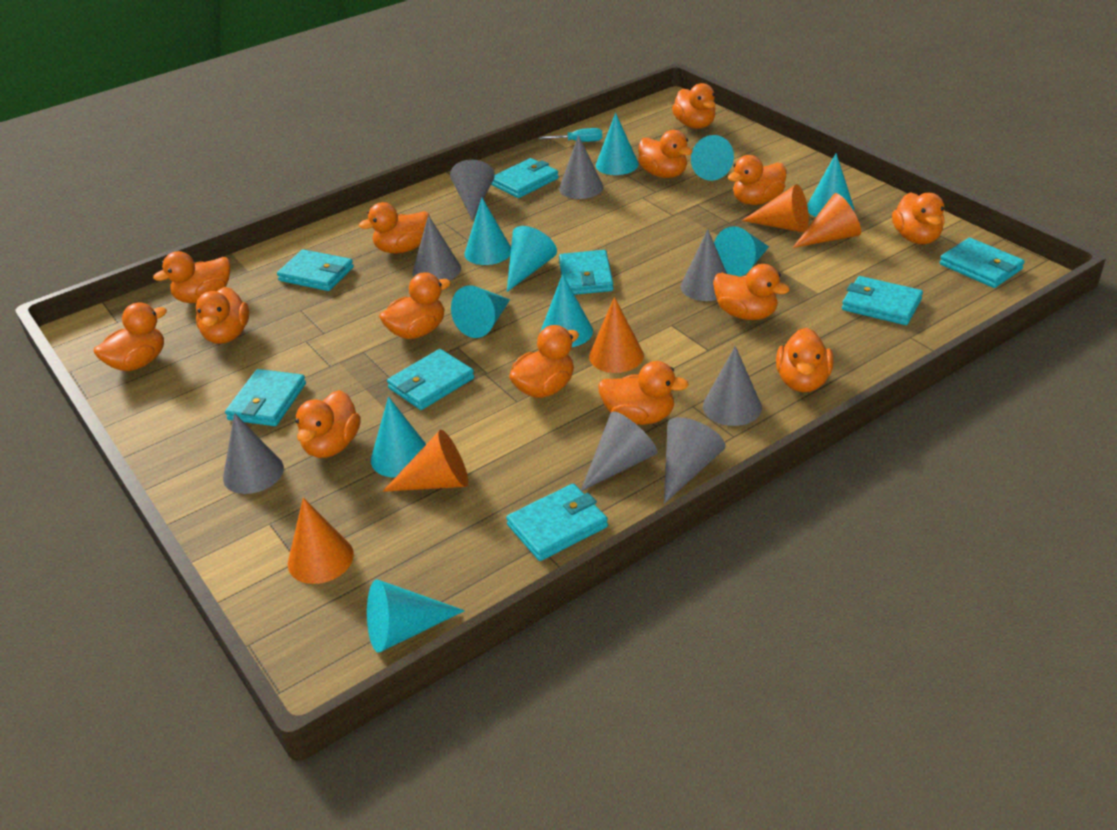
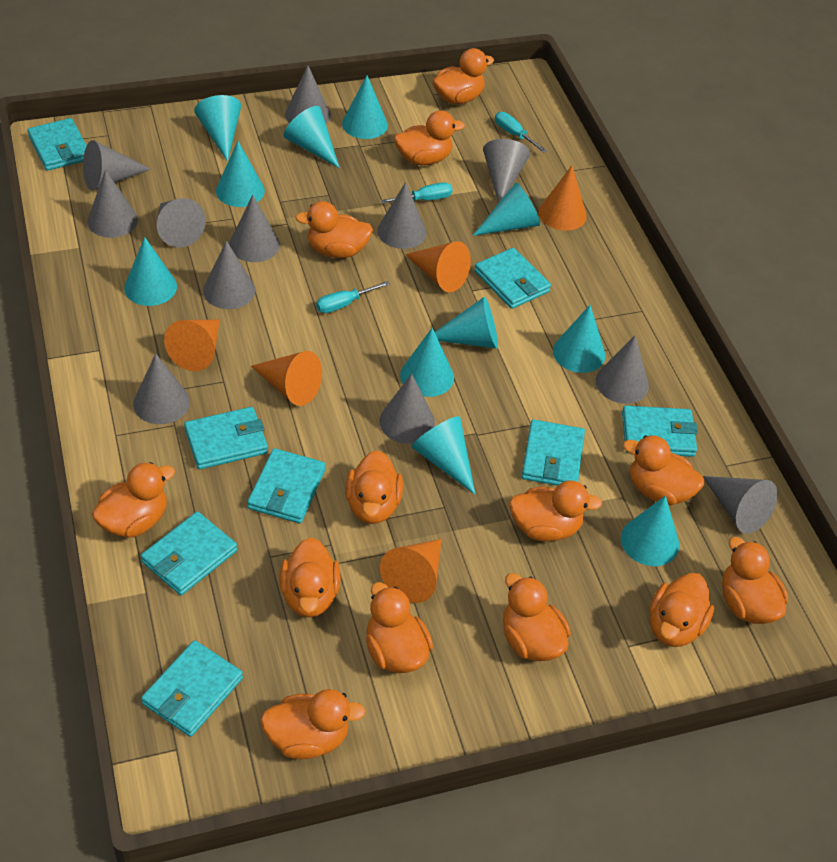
grey cone: [223,413,284,494] [413,215,461,281] [450,160,495,220] [559,135,603,199] [581,411,658,491] [664,417,726,504] [681,229,727,301] [703,346,762,426] = 8 -> [83,140,151,190] [87,170,138,238] [133,353,190,424] [157,198,206,247] [203,241,255,309] [229,195,280,262] [285,66,331,124] [377,182,427,249] [379,373,435,444] [483,139,530,203] [596,336,649,404] [703,476,778,534] = 12
orange duck: [94,302,167,371] [153,251,230,303] [196,287,249,344] [295,390,361,458] [359,202,430,253] [379,272,451,339] [509,325,579,398] [598,361,689,425] [638,130,692,178] [672,83,716,129] [713,264,790,320] [728,155,786,205] [776,328,833,392] [892,192,945,244] = 14 -> [92,462,175,538] [260,689,366,759] [279,538,341,617] [295,201,373,258] [345,450,403,524] [366,582,433,673] [394,110,465,165] [432,48,494,104] [503,573,571,661] [509,480,602,541] [623,435,704,505] [650,573,714,647] [722,537,788,624] = 13
turquoise cone: [367,579,465,653] [371,397,426,477] [451,285,510,338] [464,198,511,265] [507,226,557,292] [540,274,593,347] [596,113,639,175] [691,135,734,181] [714,226,769,277] [807,153,854,217] = 10 -> [124,237,177,306] [195,95,241,161] [216,141,265,207] [283,106,340,168] [342,75,388,139] [400,328,454,397] [411,416,476,495] [435,297,498,349] [472,182,540,236] [553,305,605,373] [621,495,679,566] = 11
turquoise screwdriver: [539,128,602,142] = 1 -> [316,281,390,313] [381,182,453,204] [495,112,547,153] = 3

